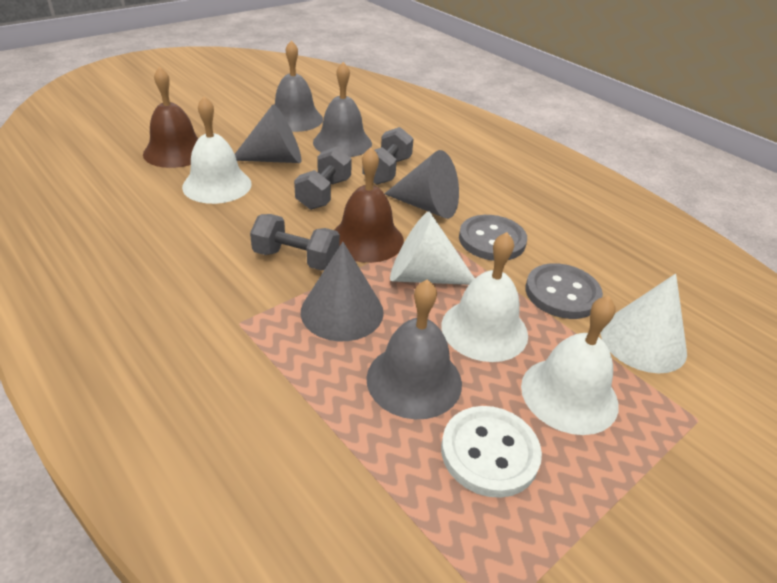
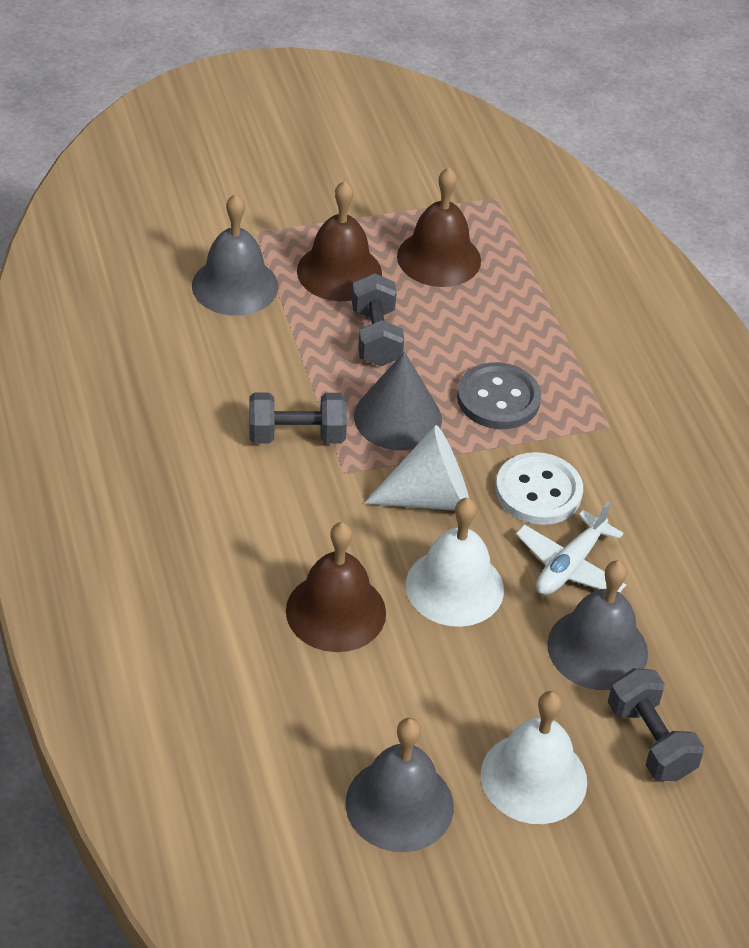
brown bell: [143,66,198,168] [334,147,404,263] = 2 -> [286,522,386,652] [297,181,382,301] [397,167,481,287] = 3
grey button: [459,215,527,261] [525,263,603,319] = 2 -> [457,362,541,429] = 1
grey cone: [235,104,302,163] [301,242,384,341] [384,150,459,219] = 3 -> [354,352,442,450] = 1
white bell: [182,96,252,204] [441,232,528,362] [521,296,619,435] = 3 -> [406,498,504,627] [481,691,587,824] = 2
white cone: [390,212,475,285] [601,274,687,373] = 2 -> [364,425,469,511] = 1
white plane: none = 0 -> [516,501,626,595] = 1

